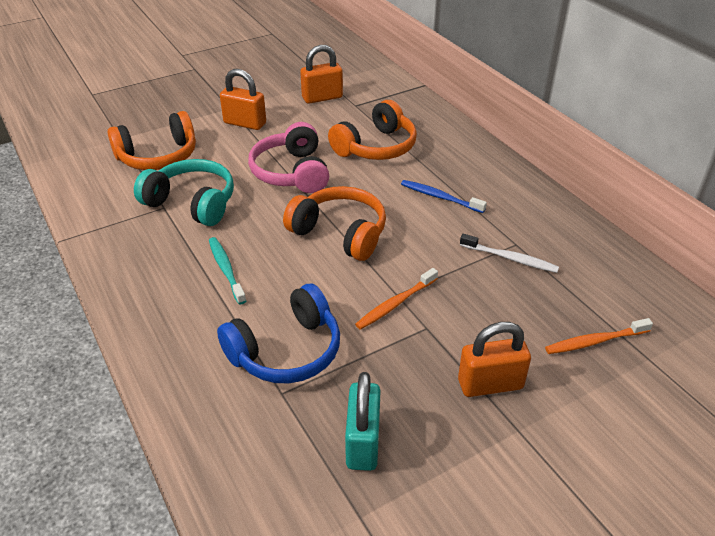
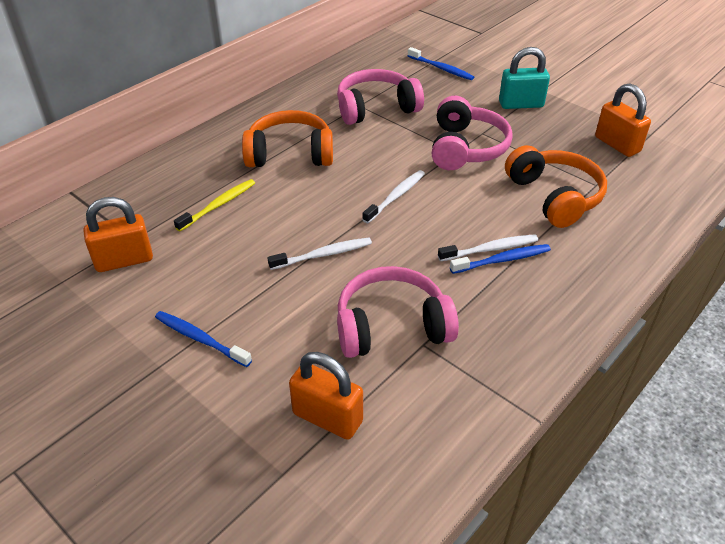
blue headphones: [217,284,340,383] = 1 -> none = 0
blue toothbrush: [401,180,487,213] = 1 -> [155,311,252,367] [408,47,474,80] [450,244,551,274] = 3
orange headphones: [107,111,196,170] [283,186,386,261] [328,100,417,160] = 3 -> [242,110,333,167] [505,145,607,228] = 2
orange toothbrush: [355,268,438,330] [545,318,653,354] = 2 -> none = 0
pink headphones: [248,122,329,193] = 1 -> [337,69,424,125] [337,266,459,358] [432,96,513,170] = 3
turquoise headphones: [134,159,234,226] = 1 -> none = 0
turquoise toothbrush: [209,237,246,304] = 1 -> none = 0
white toothbrush: [460,234,559,273] = 1 -> [268,238,372,270] [362,170,425,223] [438,234,538,261] = 3
yellow toothbrush: none = 0 -> [174,179,255,231] = 1

